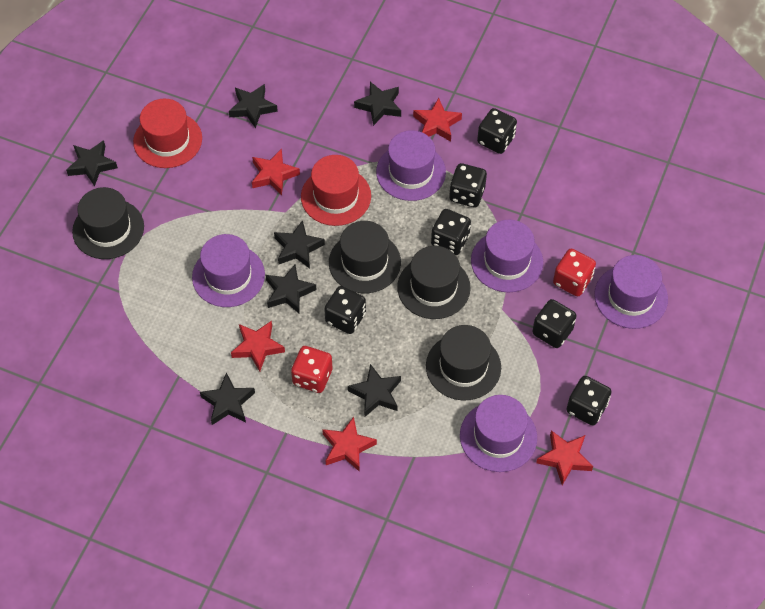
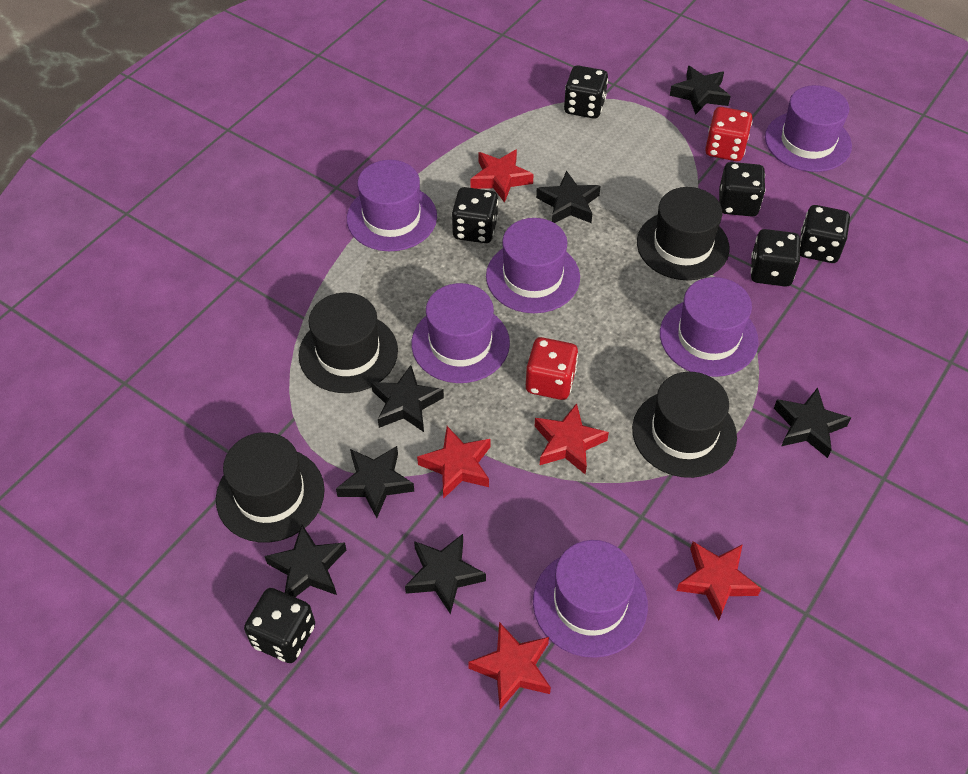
purple hat: [192,234,265,307] [376,130,446,201] [460,395,537,472] [471,220,543,292] [594,255,668,329] = 5 -> [347,160,437,251] [411,283,510,383] [486,218,580,313] [533,540,648,658] [660,277,759,377] [765,85,852,172] = 6
red hat: [133,99,202,168] [301,155,371,226] = 2 -> none = 0

